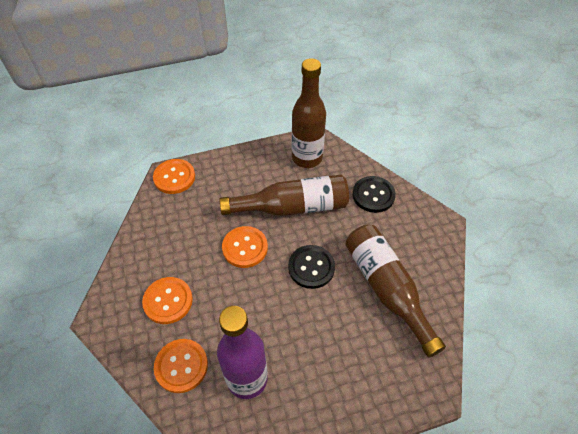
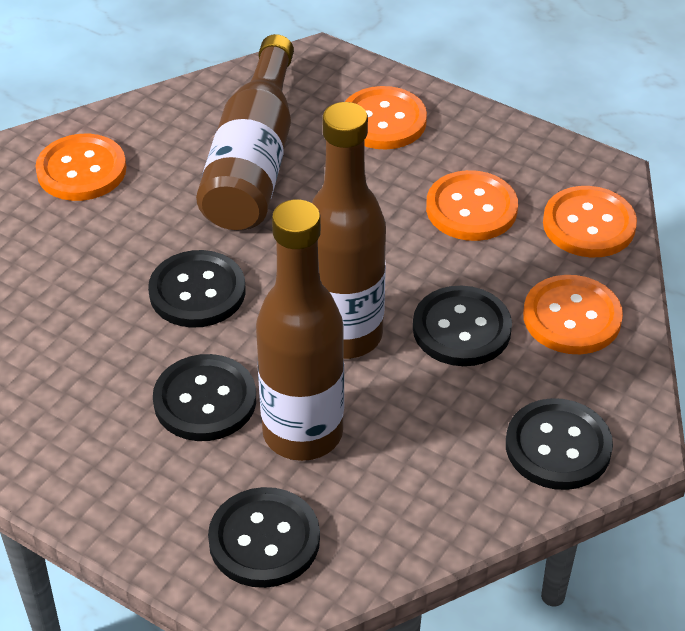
black button: [288,245,335,289] [353,176,396,213] = 2 -> [148,250,245,328] [153,354,256,441] [208,487,320,588] [413,286,512,366] [506,398,613,490] = 5
orange button: [142,277,193,324] [153,159,195,194] [154,339,208,393] [222,226,268,268] = 4 -> [35,134,126,201] [345,86,427,149] [426,170,518,241] [523,275,623,354] [543,186,637,257] = 5
purple bottle: [217,306,268,399] = 1 -> none = 0

